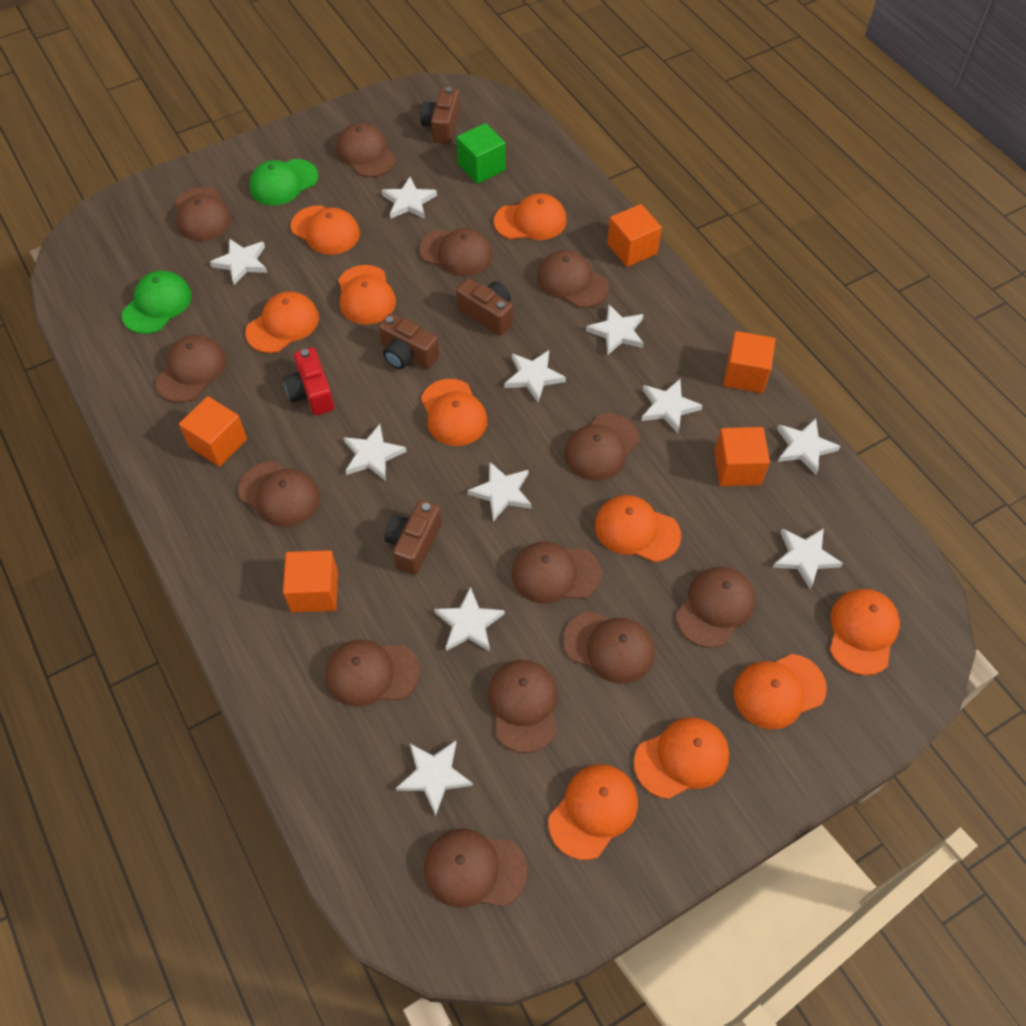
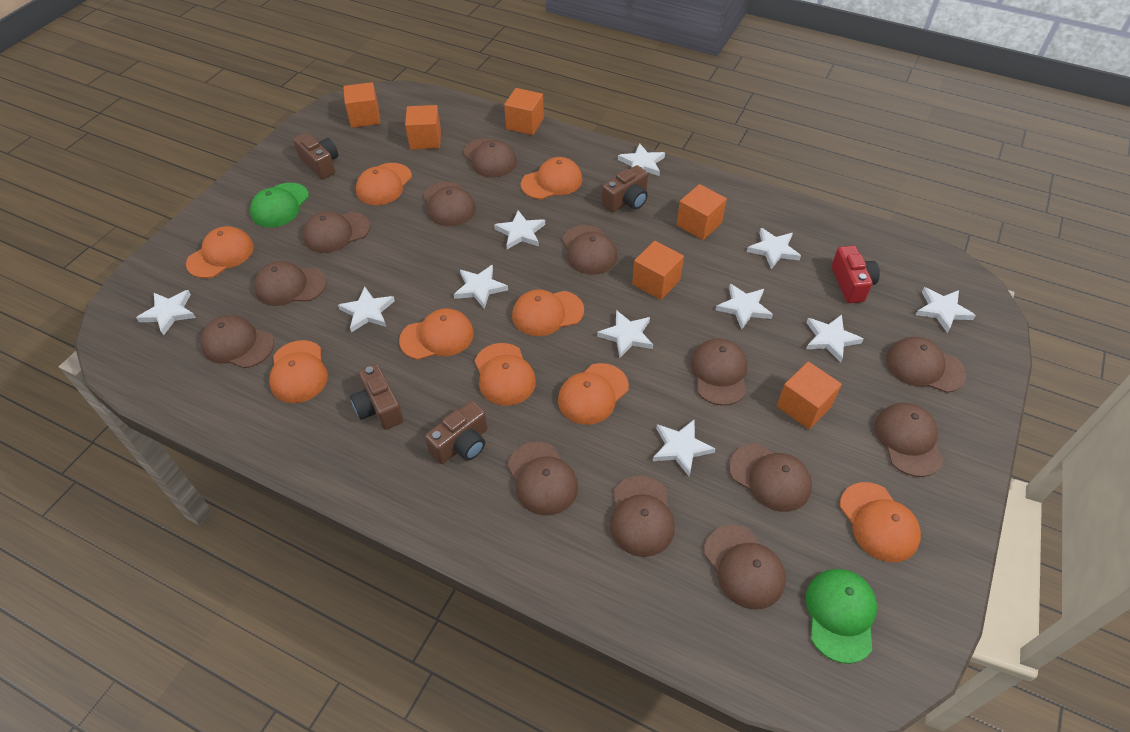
green cube: [456,123,506,184] = 1 -> none = 0
orange cap: [245,291,319,353] [291,206,360,255] [338,265,396,325] [421,379,487,446] [494,193,567,240] [548,764,638,860] [595,495,681,562] [634,717,729,799] [733,654,827,729] [830,589,900,675] = 10 -> [186,226,254,278] [269,340,328,403] [356,163,412,205] [399,308,474,360] [475,343,536,406] [512,289,584,336] [521,157,582,199] [558,363,629,425] [840,482,921,562] = 9
orange cube: [179,396,247,467] [283,550,338,613] [607,204,662,267] [714,427,770,486] [723,331,776,393] = 5 -> [343,82,381,128] [405,105,441,150] [504,88,544,135] [632,241,684,300] [677,184,727,240] [777,362,842,429] = 6

